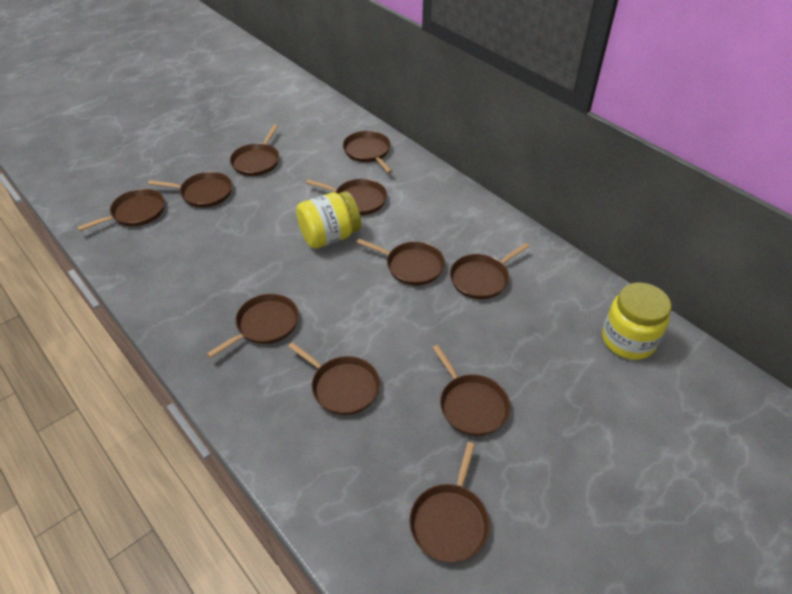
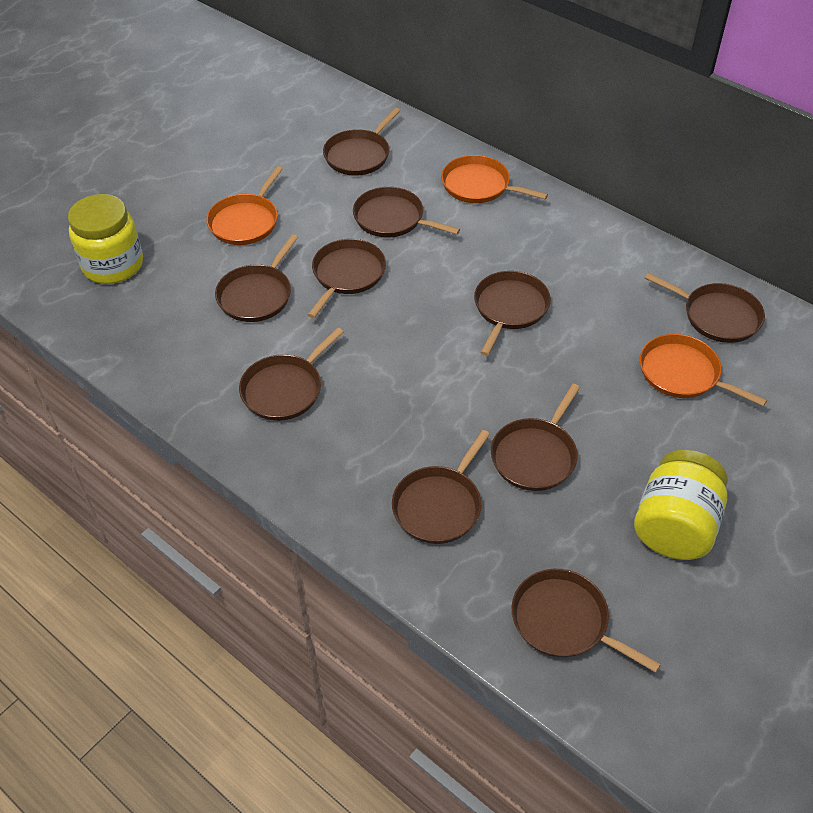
brown pan: [77,189,165,231] [148,172,232,207] [207,294,299,358] [230,125,279,176] [288,342,380,415] [306,179,387,215] [343,131,392,173] [357,239,445,285] [409,442,490,562] [432,345,510,436] [450,243,529,299] = 11 -> [215,234,298,322] [239,328,343,421] [308,239,386,318] [323,108,401,176] [353,187,460,238] [392,430,490,544] [474,271,551,356] [491,384,580,491] [512,569,661,673] [645,273,765,343] = 10
orange pan: none = 0 -> [206,166,283,245] [441,155,548,203] [640,334,767,406] = 3

